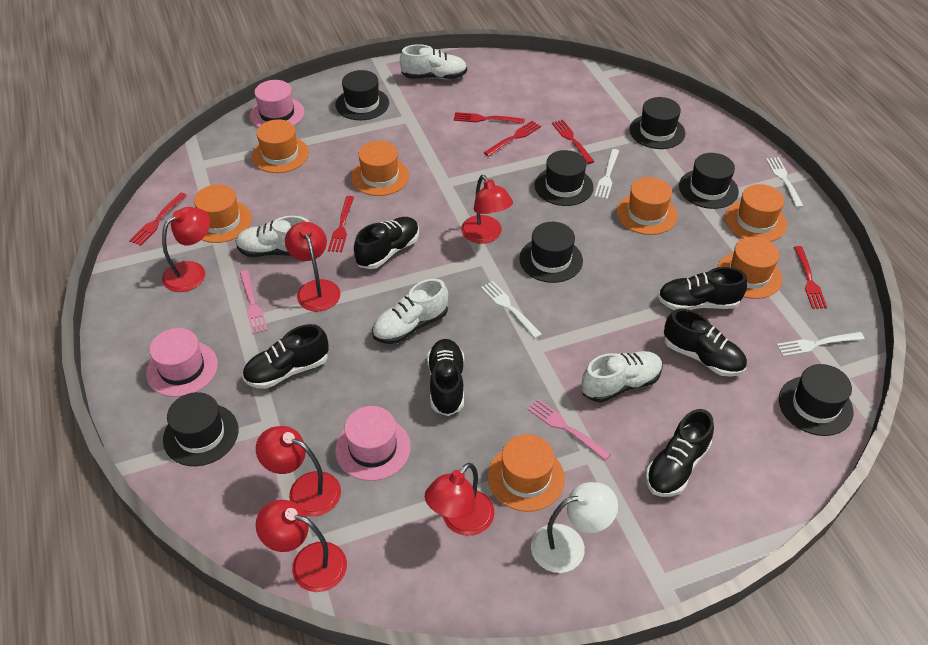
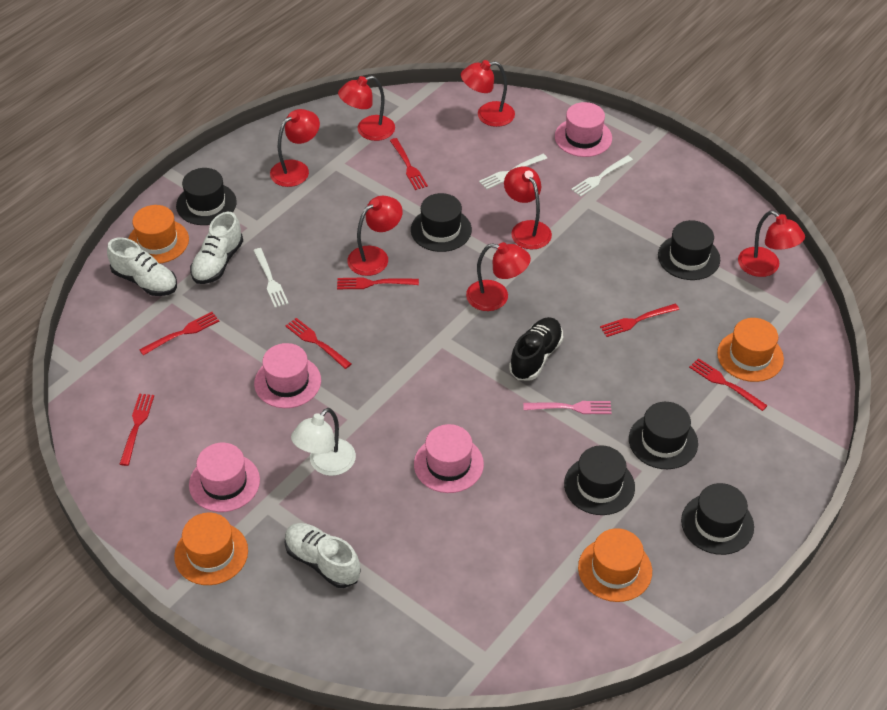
black hat: [163,392,238,466] [336,70,389,120] [519,222,583,283] [535,150,594,206] [629,97,685,149] [679,153,739,209] [779,364,853,436] = 7 -> [176,168,237,225] [411,193,472,252] [564,445,635,515] [629,402,698,469] [658,220,720,280] [681,483,754,555] = 6
black shoe: [242,324,329,389] [354,217,419,269] [427,339,464,416] [646,409,714,497] [658,267,747,310] [664,309,747,377] = 6 -> [509,317,563,380] = 1
orange hat: [194,184,252,243] [252,119,309,173] [351,141,409,196] [488,434,565,512] [617,177,678,235] [717,237,782,299] [725,184,787,242] = 7 -> [128,205,189,264] [174,513,248,585] [578,528,652,602] [717,318,784,382] = 4
pink fork: [240,270,268,334] [527,399,611,461] = 2 -> [523,401,612,414] = 1
pink hat: [146,328,218,397] [250,80,305,127] [335,406,411,481] = 3 -> [189,443,260,512] [254,343,321,408] [414,424,484,493] [555,102,612,157] = 4
red fork: [129,192,187,246] [328,196,354,253] [454,112,525,124] [484,121,541,157] [552,120,595,164] [794,246,827,309] = 6 -> [120,394,154,466] [139,312,219,355] [285,318,351,369] [337,278,419,289] [390,138,428,190] [600,304,679,337] [689,358,768,411] = 7
red lamp: [162,207,210,292] [256,426,341,516] [256,500,347,592] [285,222,341,312] [425,462,494,536] [461,175,513,244] = 6 -> [270,109,320,187] [338,76,395,141] [347,196,403,276] [461,60,515,127] [466,242,531,311] [504,166,552,249] [738,210,805,277] = 7
white fork: [481,281,542,339] [594,149,619,199] [766,157,804,208] [776,332,864,357] = 4 -> [253,248,289,308] [479,154,547,189] [571,155,633,197] = 3
white shoe: [236,216,309,257] [372,279,448,344] [400,44,467,79] [582,351,663,403] = 4 -> [107,237,177,296] [190,212,243,284] [285,523,361,588] = 3

